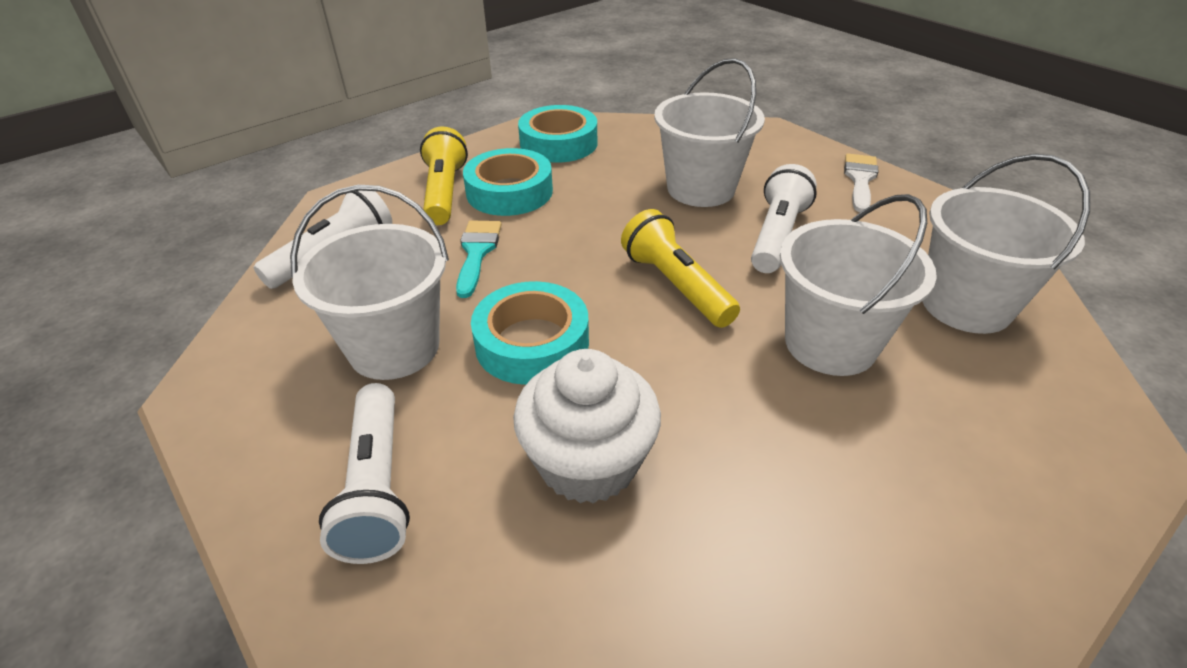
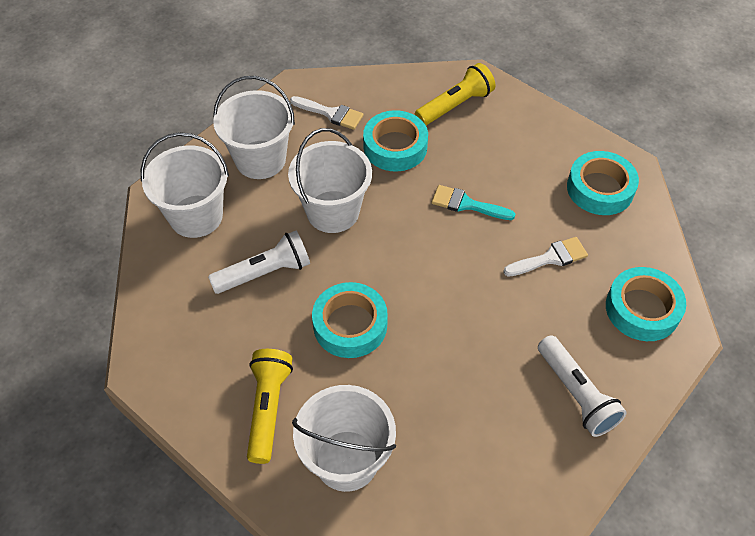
turquoise tape: [463,148,553,216] [471,281,589,385] [518,105,597,163] = 3 -> [312,282,388,358] [363,110,428,171] [567,151,639,215] [606,267,686,341] = 4
white brush: [844,154,879,212] = 1 -> [290,96,364,130] [503,237,588,277] = 2
white cupcake: [513,349,661,504] = 1 -> none = 0
white flashlight: [254,191,392,289] [319,383,410,564] [751,164,817,273] = 3 -> [208,231,310,294] [538,335,627,437] = 2

